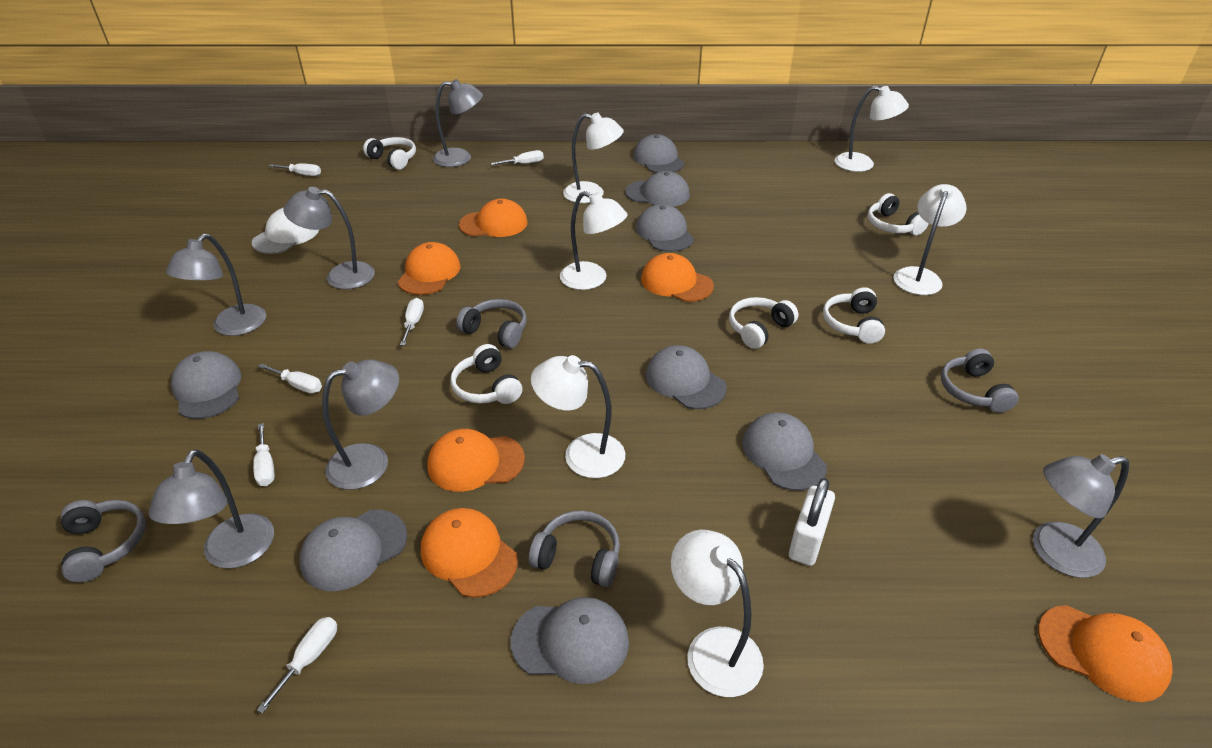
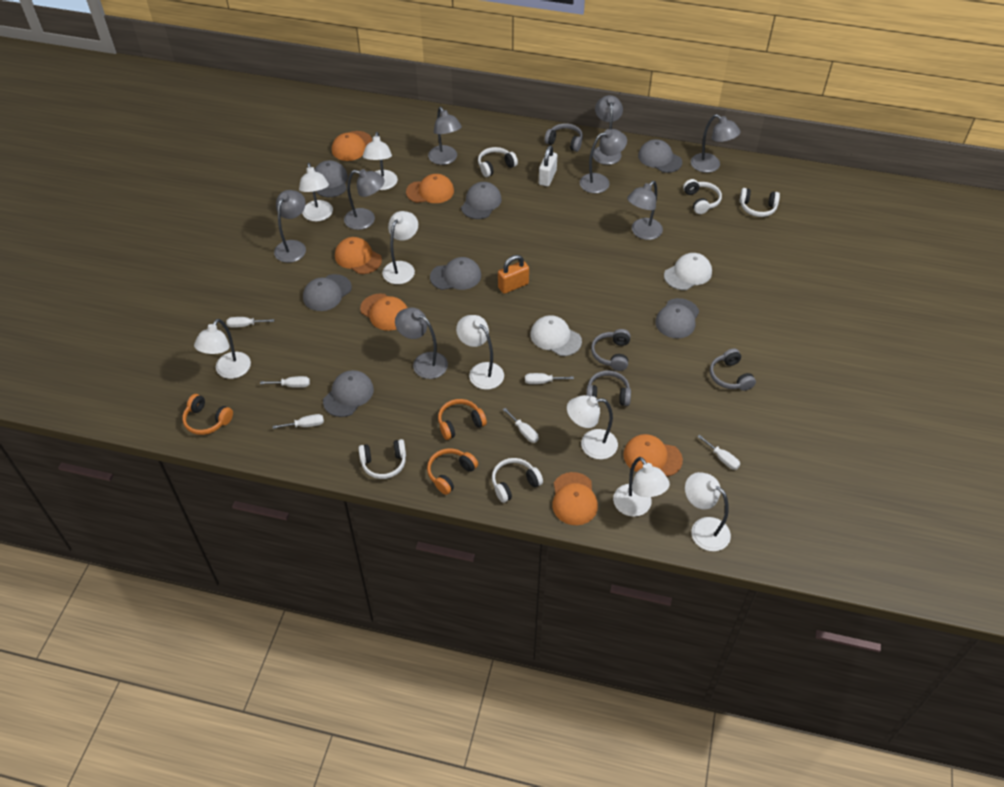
grey cap: [171,351,241,419] [299,509,407,591] [511,597,629,684] [625,171,690,207] [633,134,685,173] [636,204,694,252] [646,345,727,409] [742,412,827,491] = 8 -> [303,274,352,311] [314,160,348,197] [323,370,374,417] [430,257,481,290] [461,182,502,219] [638,139,682,173] [655,298,699,338] = 7
grey lamp: [149,449,274,569] [166,234,266,336] [284,187,375,289] [322,359,399,490] [433,79,483,167] [1033,454,1129,578] = 6 -> [274,190,306,263] [344,169,385,230] [395,308,448,379] [428,107,462,165] [580,129,627,193] [593,95,623,165] [627,181,663,240] [691,114,741,173] = 8
orange headphones: none = 0 -> [182,394,233,435] [427,448,478,495] [438,399,487,440] = 3
orange padlock: none = 0 -> [498,255,529,294] = 1
white cap: [252,208,319,254] = 1 -> [530,315,582,356] [664,253,712,290] = 2
white lamp: [531,355,625,478] [560,191,627,290] [563,113,624,203] [671,530,764,697] [835,86,909,172] [893,184,967,295] = 6 -> [194,319,251,379] [299,163,333,222] [363,132,398,190] [382,211,418,284] [456,315,504,390] [567,395,618,459] [613,457,670,517] [685,472,731,551] = 8

